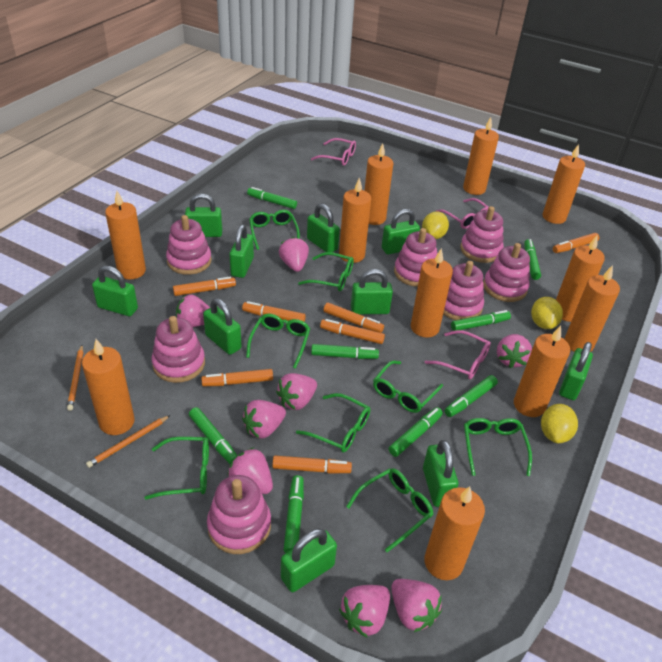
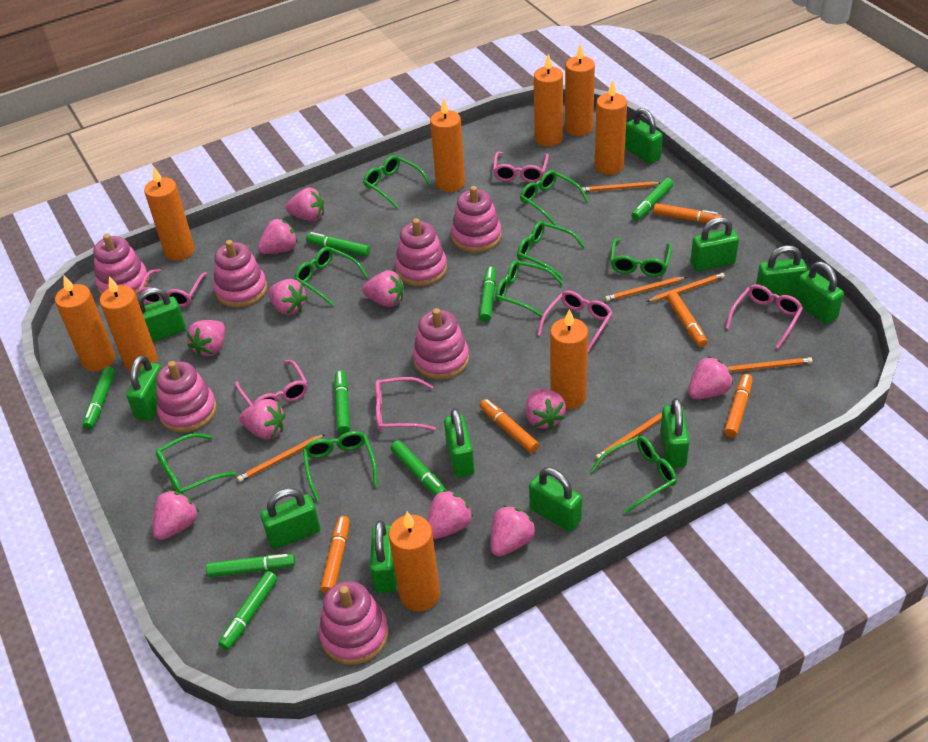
green glasses: [145,437,209,500] [246,314,310,369] [249,210,300,250] [296,393,370,452] [298,252,354,291] [346,468,433,552] [373,360,443,413] [464,418,532,476] = 8 -> [155,433,236,493] [294,247,368,306] [303,431,378,502] [363,155,431,208] [495,260,563,317] [517,221,586,278] [520,170,589,225] [590,436,677,514] [610,238,672,277] = 9
green padlock: [92,266,138,316] [185,194,222,237] [203,298,242,355] [229,224,254,278] [281,528,337,592] [307,203,340,252] [351,269,393,314] [382,209,420,254] [423,440,458,507] [559,342,593,400] = 10 -> [126,355,162,421] [137,287,186,342] [260,488,320,549] [370,521,397,593] [444,409,475,478] [529,467,582,532] [625,108,663,164] [660,398,690,468] [690,217,739,271] [756,245,807,298] [795,261,844,324] = 11
orange candle: [82,339,135,435] [105,191,146,279] [339,177,371,263] [365,143,393,225] [411,248,453,338] [424,486,485,580] [463,117,499,195] [514,326,570,417] [543,144,585,224] [556,236,605,322] [564,265,620,352] = 11 -> [55,275,115,371] [100,276,158,372] [144,166,195,261] [389,512,440,612] [430,98,465,192] [534,54,563,147] [550,309,588,410] [565,43,595,136] [595,80,627,175] = 9
orange marker: [173,276,236,296] [201,369,273,386] [242,301,306,322] [272,456,352,473] [320,319,385,344] [323,303,384,333] [553,233,599,253] = 7 -> [320,516,350,594] [480,399,539,453] [653,203,722,223] [667,291,707,347] [724,374,753,438] = 5
orange pencil: [67,345,83,411] [86,415,170,468] = 2 -> [237,434,325,482] [582,181,660,192] [596,413,662,460] [605,277,687,301] [647,273,725,302] [727,357,812,372] = 6
pink glasses: [311,138,356,166] [425,330,491,379] [436,198,489,229] = 3 -> [138,269,207,307] [235,360,308,406] [375,377,436,431] [493,152,549,183] [537,291,613,352] [725,284,803,349] = 6
pink strawberry: [176,295,210,327] [227,447,273,494] [242,400,286,438] [276,373,317,410] [279,237,309,272] [339,585,390,637] [391,579,442,632] [497,334,532,368] = 8 -> [153,490,199,540] [186,320,225,357] [239,399,285,439] [258,218,298,254] [268,279,308,315] [286,187,324,221] [362,270,404,307] [427,490,473,539] [490,505,536,557] [526,389,566,430] [688,357,733,399] = 11
yellow lemon: [422,211,449,239] [531,297,563,329] [541,404,578,443] = 3 -> none = 0

